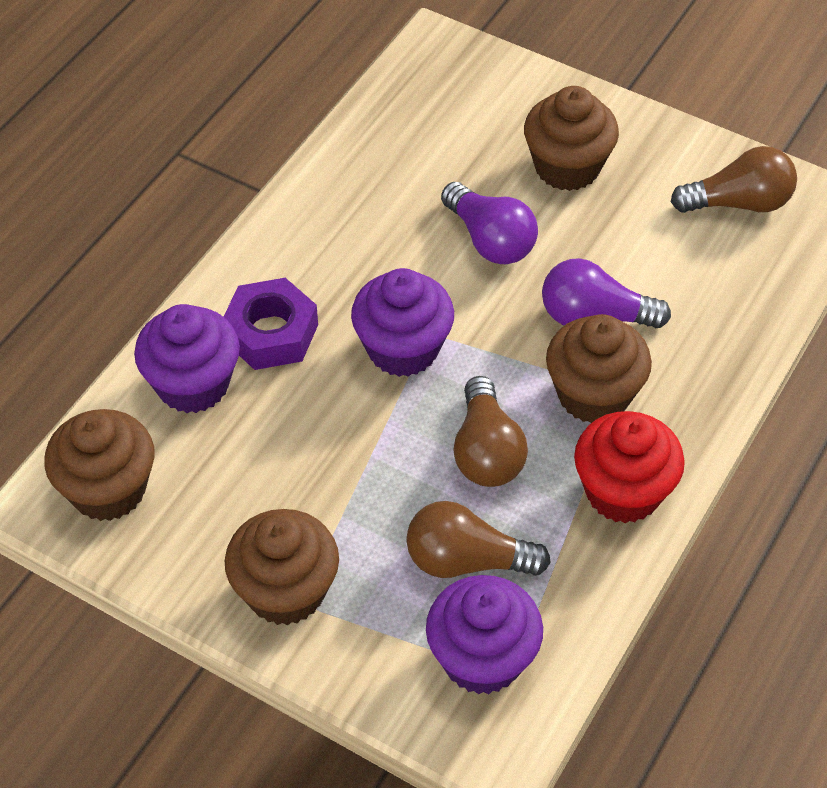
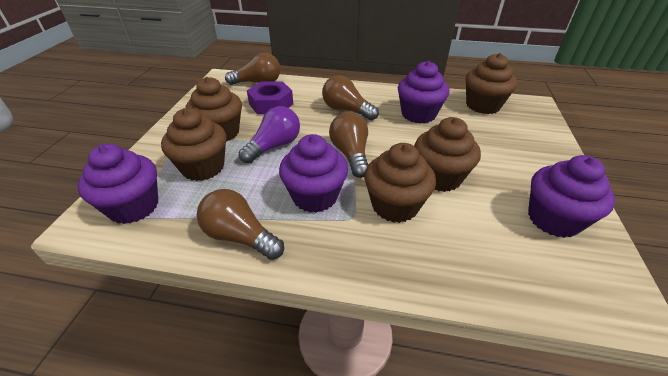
brown cupcake: [44,409,155,521] [225,509,339,626] [524,86,619,191] [546,314,652,423] = 4 -> [161,108,226,181] [186,77,242,142] [364,143,436,223] [414,117,481,192] [466,53,517,114] = 5
brown light bulb: [406,501,551,578] [453,376,528,487] [671,146,797,213] = 3 -> [197,189,284,260] [225,53,280,85] [322,75,379,120] [329,112,368,178] = 4
purple cupcake: [134,304,240,413] [351,268,454,377] [426,575,543,695] = 3 -> [78,144,158,224] [279,134,348,213] [398,61,449,124] [528,155,615,238] = 4
purple light bulb: [441,182,538,264] [542,258,671,328] = 2 -> [239,106,300,163] = 1
red cupcake: [574,411,685,523] = 1 -> none = 0

